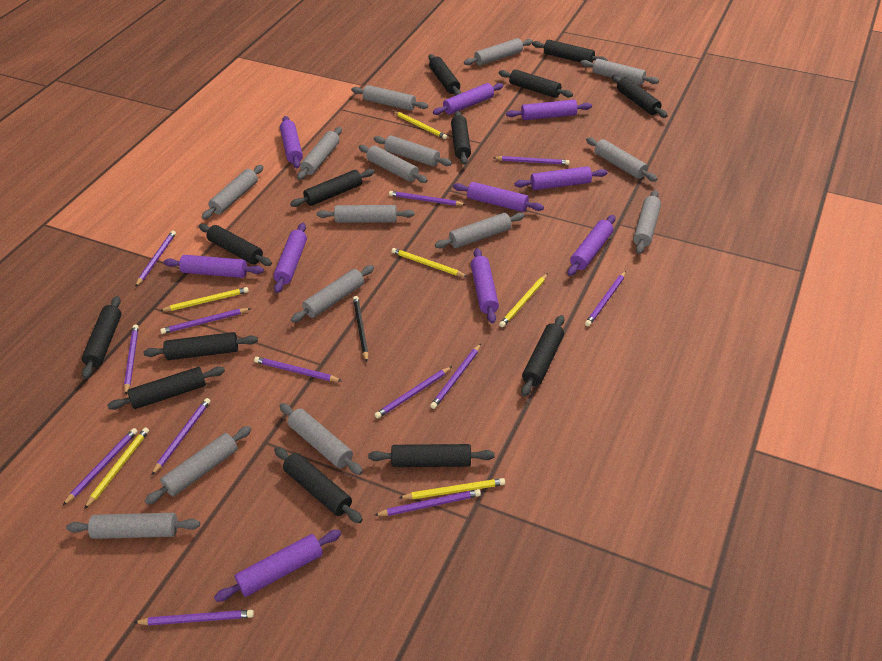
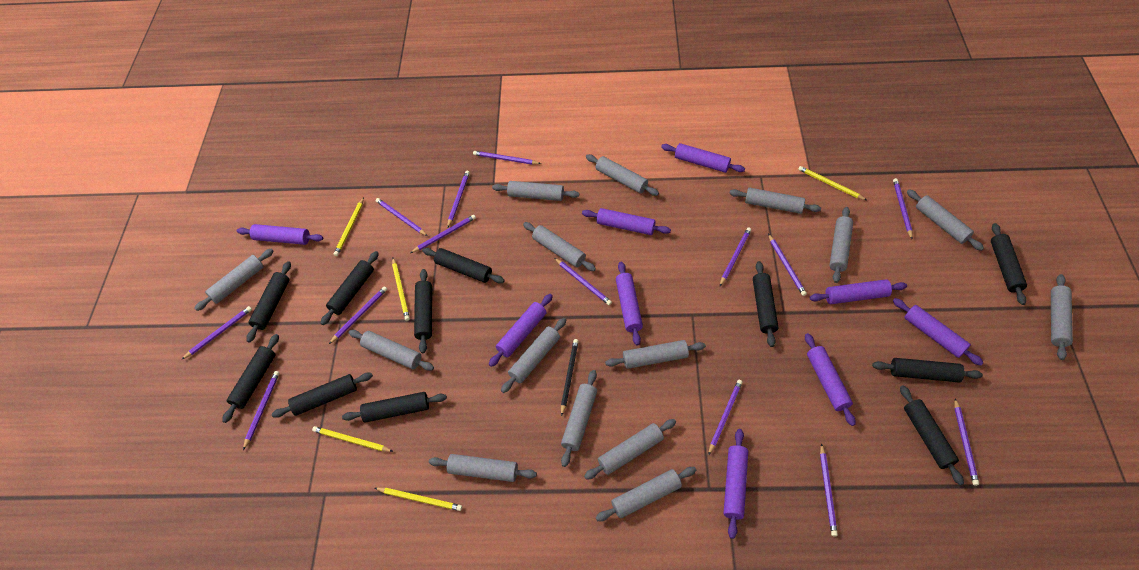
black rolling pin: [82,296,121,379] [107,367,225,410] [143,332,258,360] [199,224,272,266] [274,447,363,523] [290,169,374,207] [368,444,495,467] [428,54,461,96] [451,111,471,165] [499,69,573,98] [521,315,564,396] [532,40,607,63] [612,75,668,118] = 13 -> [222,334,279,423] [246,261,291,342] [272,373,373,418] [321,251,379,325] [342,392,447,423] [414,269,432,353] [422,248,505,284] [753,261,778,347] [872,358,983,382] [900,385,964,485] [991,223,1027,305] = 11
purple pencil: [63,428,138,505] [124,324,139,394] [134,610,254,625] [135,230,176,287] [152,398,211,475] [160,308,251,334] [254,357,342,381] [374,489,481,516] [375,366,452,419] [389,191,466,206] [430,344,481,409] [493,156,570,165] [585,271,626,326] = 13 -> [181,306,252,360] [243,371,280,450] [329,286,387,344] [376,198,428,236] [411,215,476,253] [447,171,470,228] [473,151,541,165] [555,258,612,305] [708,380,743,456] [720,228,751,286] [768,234,807,296] [820,443,838,537] [893,178,913,239] [955,398,979,486] = 14
purple rolling pin: [163,255,264,278] [214,530,341,602] [273,223,307,293] [280,116,303,168] [433,83,504,115] [453,182,544,212] [471,248,499,323] [506,100,592,120] [515,166,607,190] [567,215,615,276] = 10 -> [237,224,323,245] [489,294,553,367] [582,208,671,235] [616,261,643,345] [661,143,745,173] [723,429,748,539] [805,333,856,426] [810,279,907,304] [893,298,984,366] = 9
yellow pencil: [84,427,149,509] [160,287,249,311] [391,248,467,277] [393,111,447,139] [399,478,505,499] [499,273,548,327] = 6 -> [312,426,393,452] [334,197,364,256] [375,488,462,511] [392,258,410,321] [798,166,867,200] = 5

